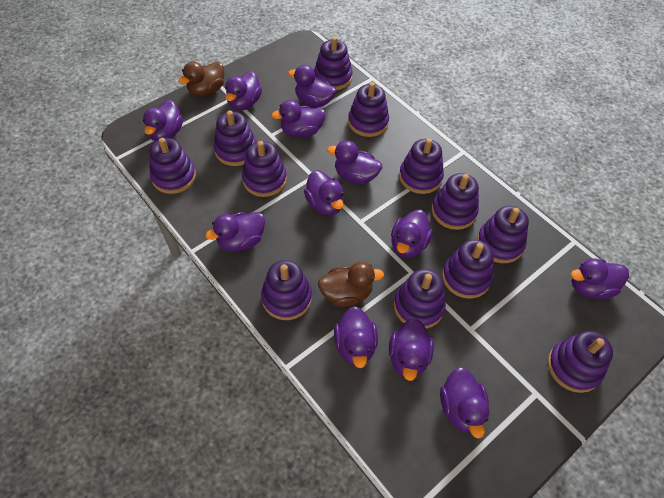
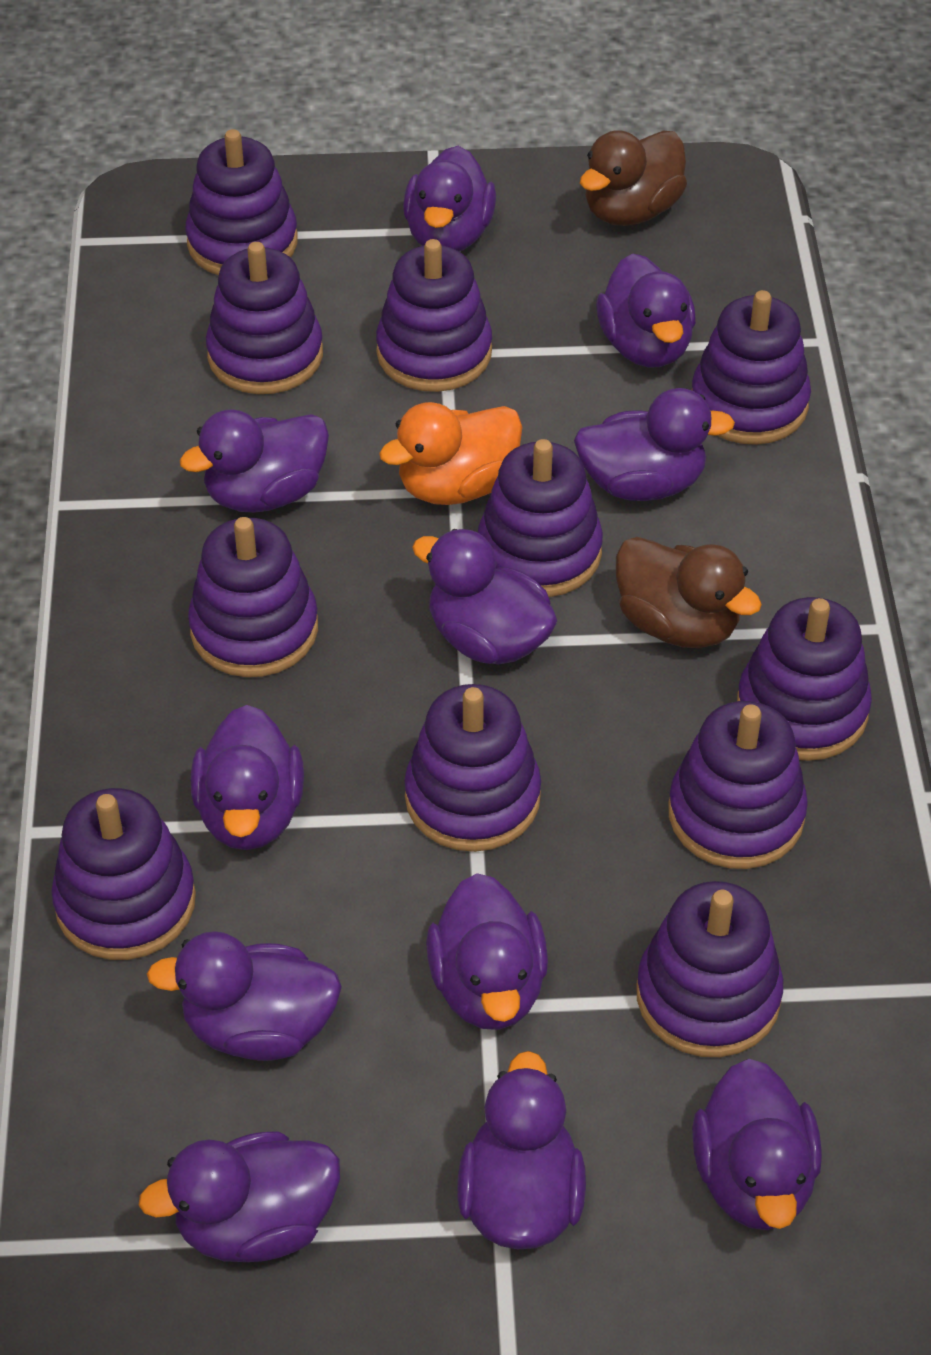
orange duck: none = 0 -> [379,402,522,505] = 1
purple duck: [143,100,183,142] [205,212,265,252] [225,71,262,111] [271,100,325,138] [288,65,337,107] [304,170,344,216] [327,140,382,184] [334,306,378,368] [389,318,434,381] [391,210,433,258] [440,367,489,439] [571,258,629,299] = 12 -> [138,1131,340,1262] [147,931,342,1061] [180,410,329,513] [191,705,304,850] [403,146,496,252] [412,529,557,665] [426,873,548,1030] [457,1051,586,1249] [574,388,735,501] [597,253,696,367] [692,1059,822,1230] = 11
purple stacking toy: [149,138,196,194] [214,111,256,166] [242,141,287,197] [261,260,312,320] [314,37,353,90] [348,82,389,137] [394,269,446,329] [399,138,444,194] [432,173,479,230] [442,240,494,299] [477,206,529,263] [548,331,613,393] = 12 -> [51,788,196,960] [185,129,298,275] [188,517,318,677] [206,242,323,394] [376,239,492,392] [404,684,541,852] [478,439,603,597] [637,881,783,1057] [668,701,808,869] [692,290,811,445] [737,597,872,761] = 11

